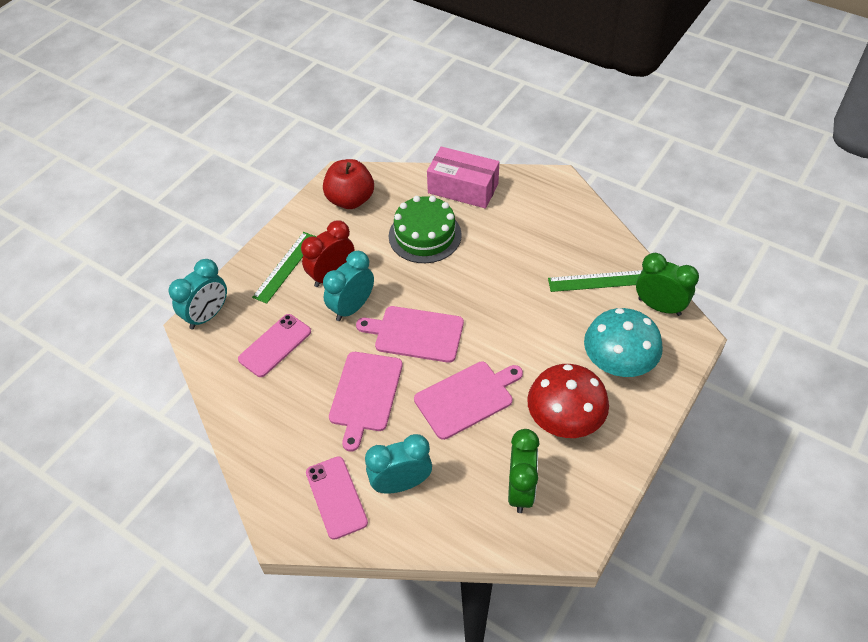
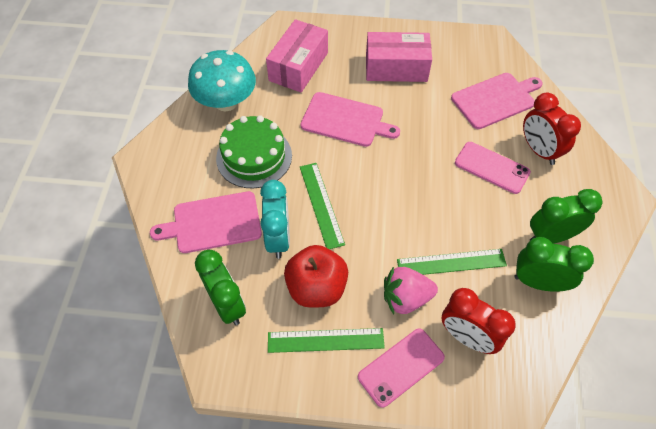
green clock: [508,429,539,513] [636,253,699,316] = 2 -> [195,250,246,325] [515,237,594,292] [530,189,603,244] = 3
green ruler: [252,232,316,304] [548,270,642,292] = 2 -> [268,328,385,353] [300,163,345,249] [397,249,507,275] = 3
pink box: [427,146,499,209] = 1 -> [266,19,328,92] [366,32,432,82] = 2
pink strawberry: none = 0 -> [384,266,438,314] = 1
red clock: [301,220,355,287] = 1 -> [441,288,516,354] [523,93,581,165] = 2
red mushroom: [527,364,609,438] = 1 -> none = 0
turquoise clock: [169,259,227,330] [323,251,374,321] [365,434,432,494] = 3 -> [260,180,290,259] = 1

